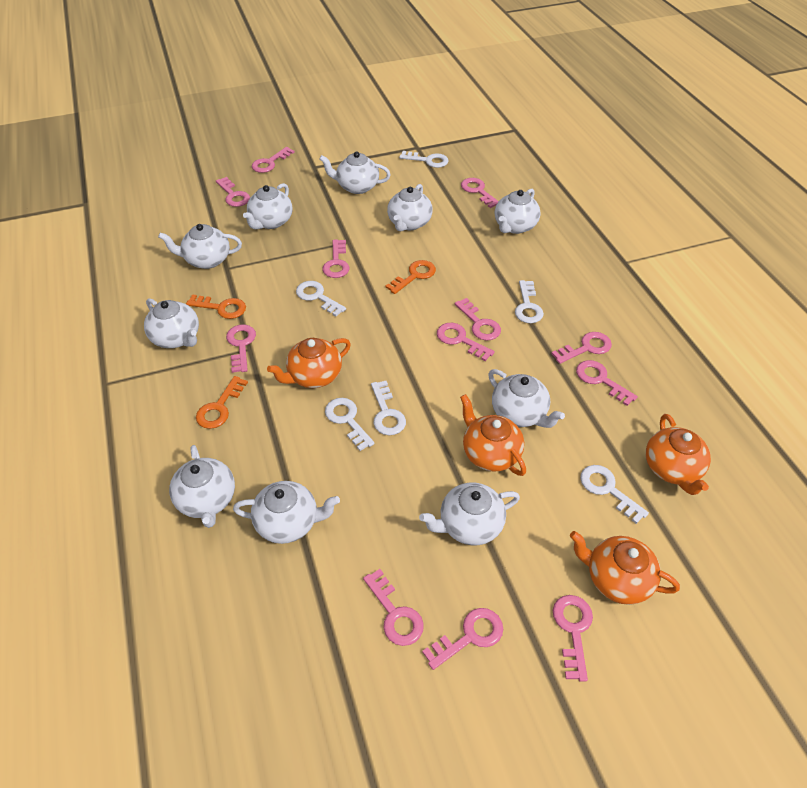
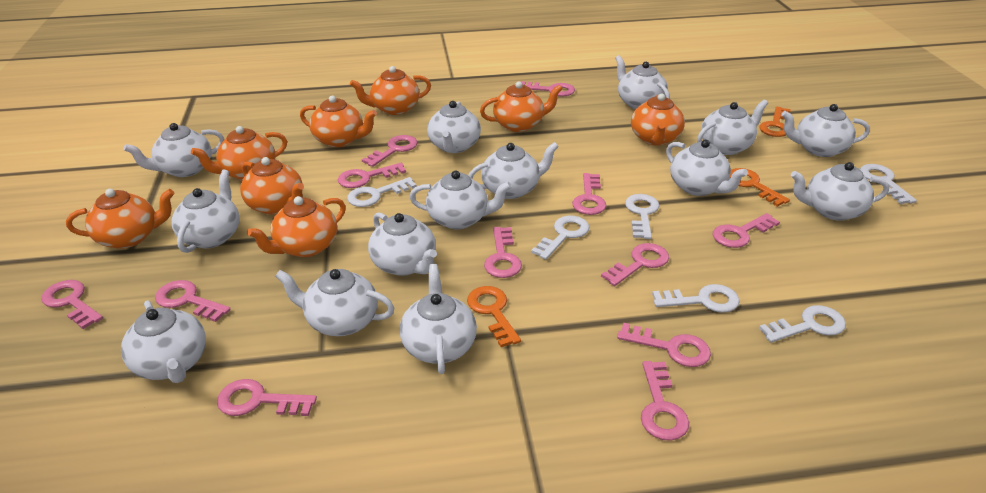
orange teapot: [267,338,351,388] [460,394,526,476] [570,531,680,605] [646,414,711,495] = 4 -> [66,189,174,249] [191,126,287,180] [240,157,304,215] [247,196,346,257] [300,96,377,147] [350,66,431,115] [480,81,562,132] [631,94,685,145] = 8
white teapot: [144,298,199,348] [158,224,242,269] [169,445,235,528] [233,481,340,544] [243,183,292,229] [319,151,391,194] [387,184,433,231] [419,483,520,545] [488,369,565,428] [495,189,541,234] = 10 -> [121,300,206,383] [124,123,224,177] [171,170,240,253] [275,269,394,336] [368,213,437,276] [399,264,477,374] [410,171,512,229] [427,101,481,153] [468,142,559,199] [615,55,670,109] [666,140,748,196] [697,100,768,155] [781,104,870,157] [791,162,889,221] = 14

